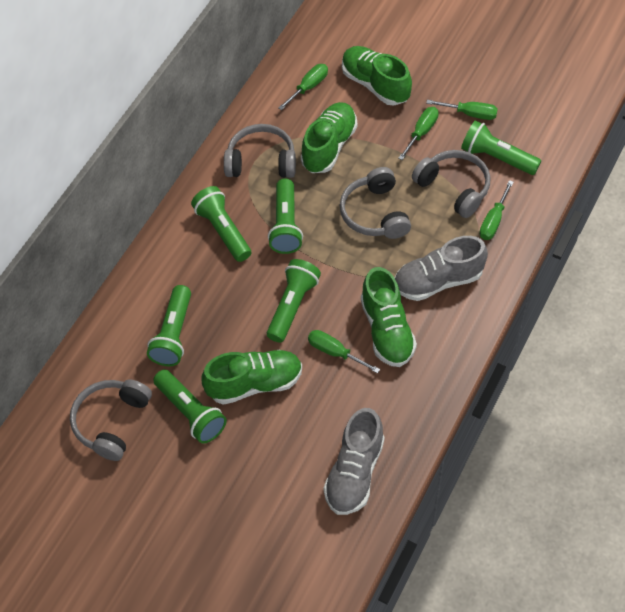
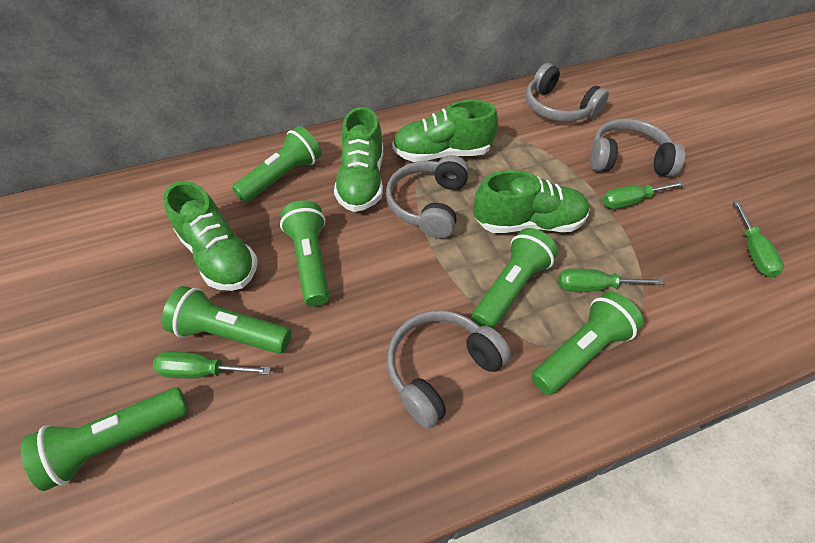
green screwdriver: [278,64,328,110] [308,330,380,373] [398,107,439,160] [426,100,498,120] [479,180,514,240] = 5 -> [153,351,271,379] [558,269,664,292] [602,181,685,209] [733,200,784,277] = 4
grey shoe: [324,408,385,515] [395,236,488,301] = 2 -> none = 0

